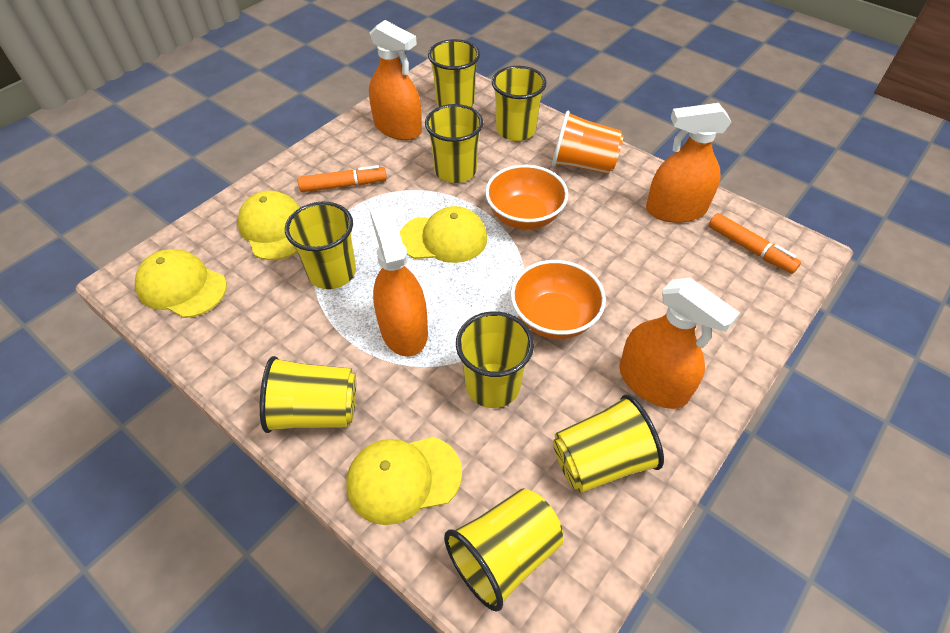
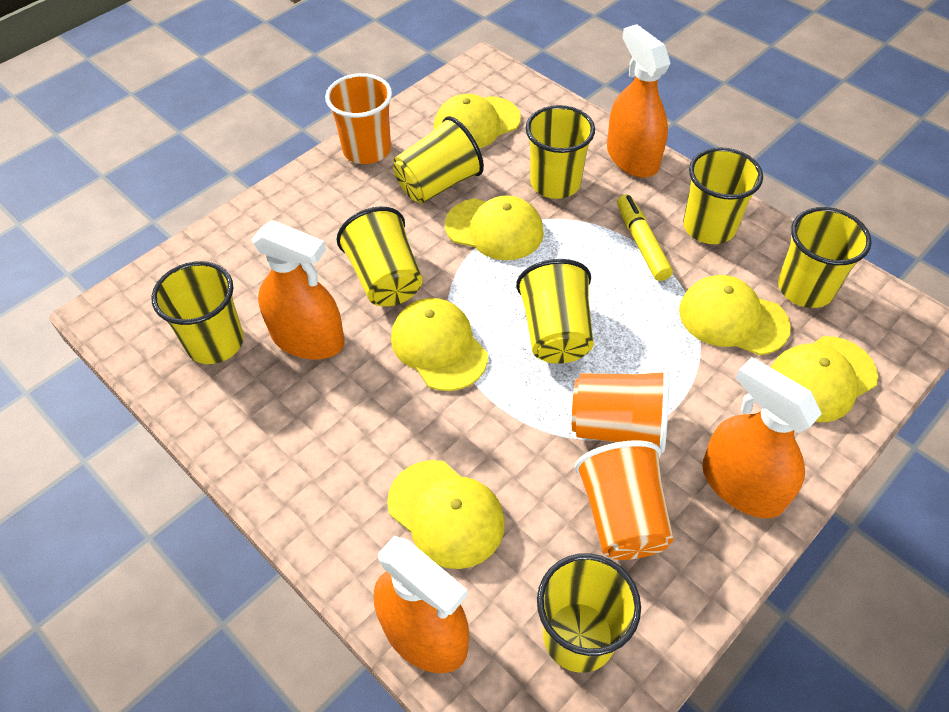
orange bowl: [485,165,568,229] [511,260,606,339] = 2 -> none = 0
orange cup: [552,111,624,174] = 1 -> [325,73,392,164] [572,369,669,453] [575,440,673,560] = 3
orange marker: [298,165,387,192] [709,213,801,273] = 2 -> none = 0
yellow cap: [135,249,227,318] [237,191,300,260] [346,437,462,525] [400,206,487,263] = 4 -> [387,460,505,569] [391,298,488,391] [434,94,521,148] [445,195,544,260] [679,275,791,355] [771,336,878,422] = 6
yellow marker: none = 0 -> [617,194,673,281] = 1

